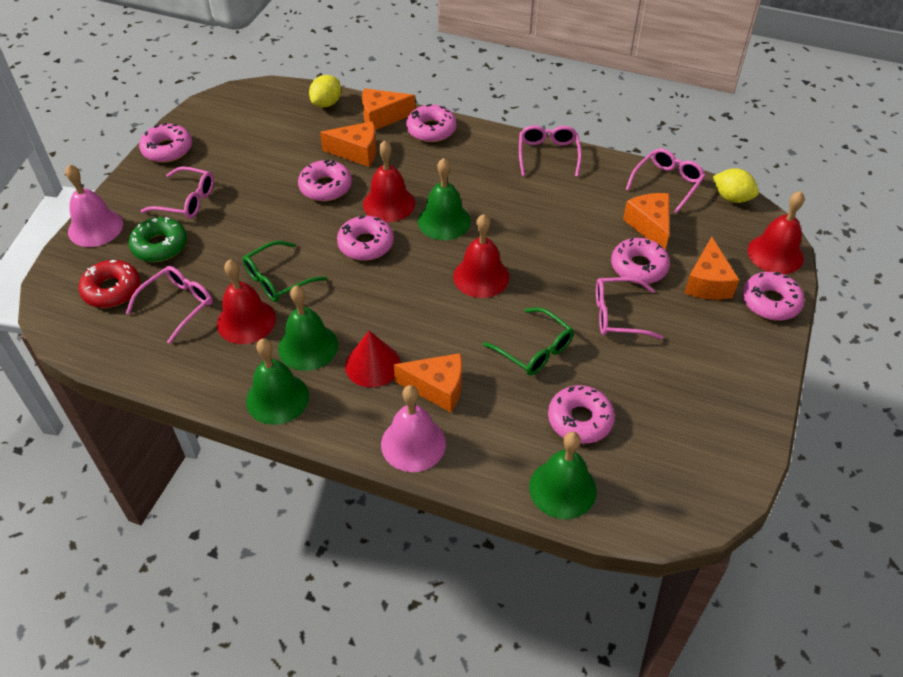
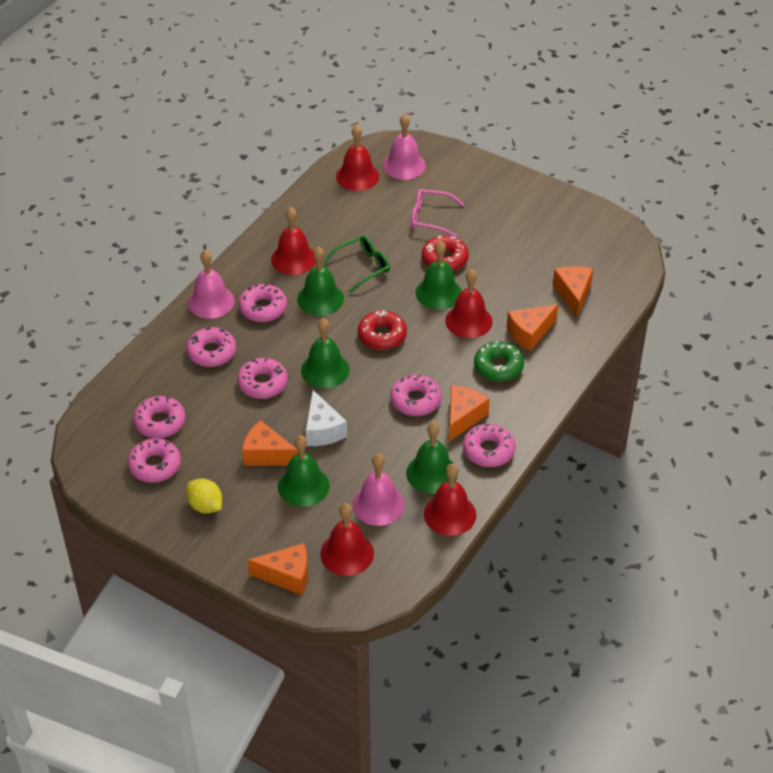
green bell: [246,338,309,425] [278,285,338,371] [418,158,471,240] [529,431,597,519] = 4 -> [278,435,329,507] [297,247,344,316] [301,318,349,388] [406,422,458,494] [416,241,462,310] = 5
green glasses: [243,241,327,302] [483,307,574,375] = 2 -> [323,236,390,293] = 1
pink bell: [65,165,123,247] [381,385,446,472] = 2 -> [188,250,235,319] [352,454,405,526] [383,114,426,180] = 3
pink glasses: [126,266,213,344] [140,166,214,219] [519,125,582,177] [596,277,663,340] [626,148,705,214] = 5 -> [411,189,464,237] = 1
red bell: [217,259,276,344] [363,140,415,222] [453,214,509,298] [748,191,805,274] = 4 -> [271,207,316,275] [320,503,374,576] [336,125,379,191] [424,464,476,536] [445,269,493,338] = 5
red cone: [345,331,401,388] = 1 -> none = 0
red donut: [78,260,140,308] = 1 -> [358,310,407,350] [422,236,469,271] = 2
white cheese: none = 0 -> [306,390,347,446] = 1
yellow lemon: [309,75,341,107] [713,168,759,203] = 2 -> [186,479,222,514] = 1

